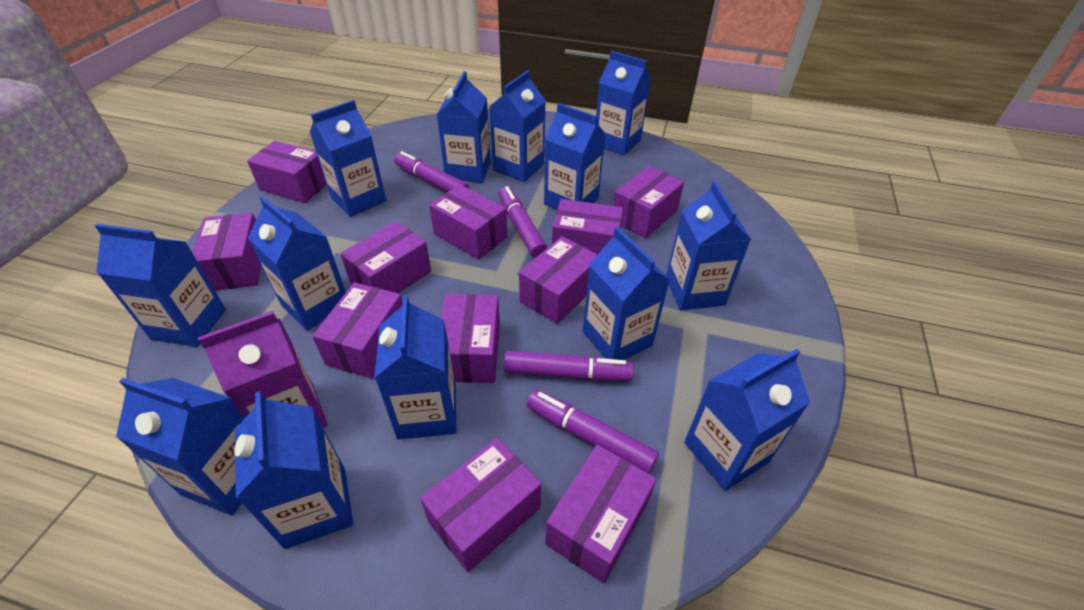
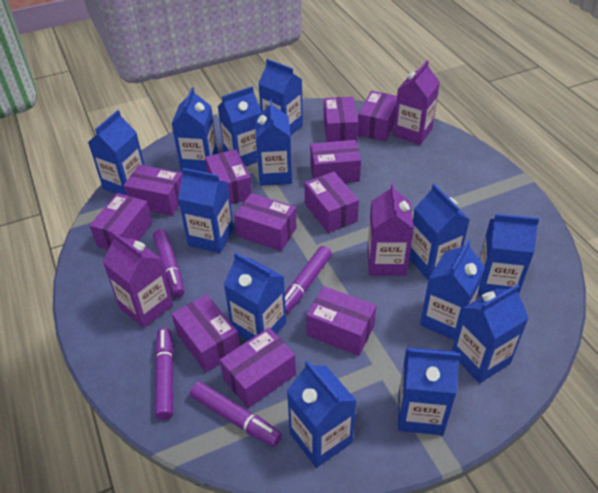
purple carton: [198,311,328,428] = 1 -> [103,232,173,328] [367,183,414,276] [393,60,440,145] = 3

